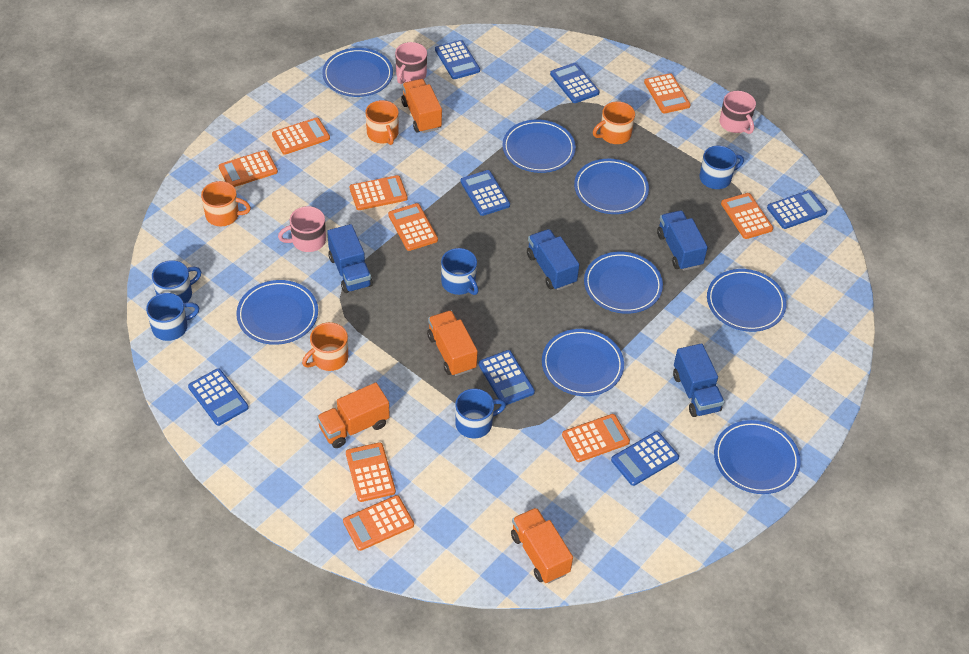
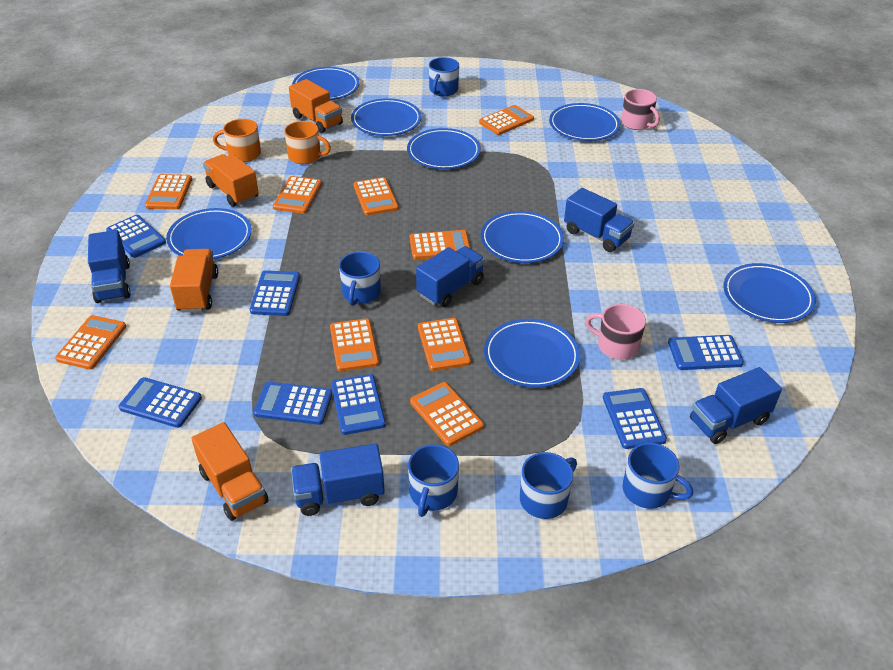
blue truck: [327,224,373,293] [527,229,579,290] [657,210,708,271] [673,343,724,417] = 4 -> [88,230,131,303] [291,444,385,516] [416,246,485,307] [564,188,634,252] [690,367,782,444] = 5
orange mug: [201,181,251,226] [302,322,348,371] [365,100,399,145] [593,101,635,144] = 4 -> [213,119,261,162] [284,121,331,164] = 2
pink mug: [278,206,326,252] [395,42,427,84] [720,91,756,134] = 3 -> [585,304,646,360] [621,89,660,130] = 2

